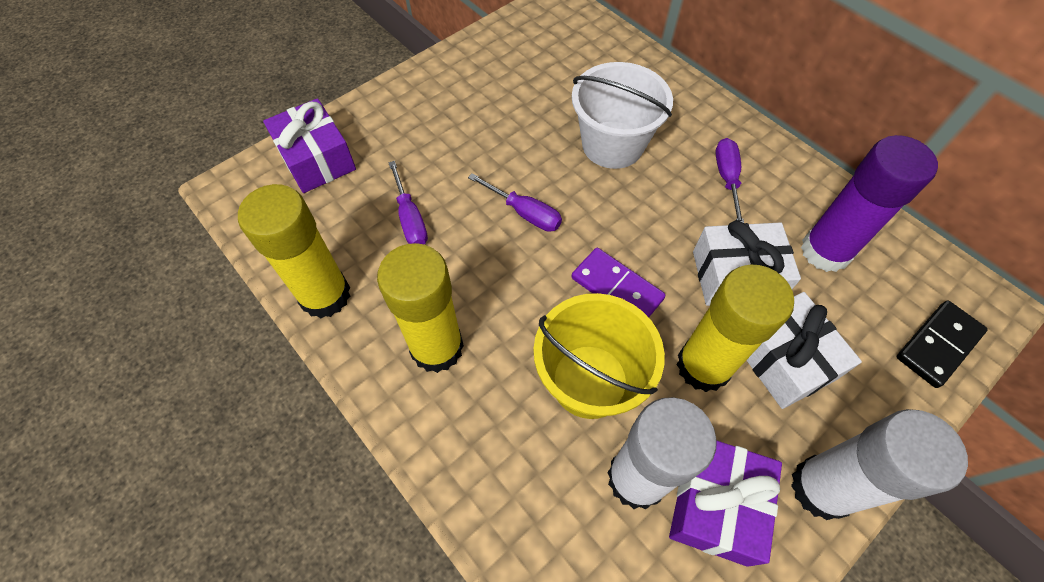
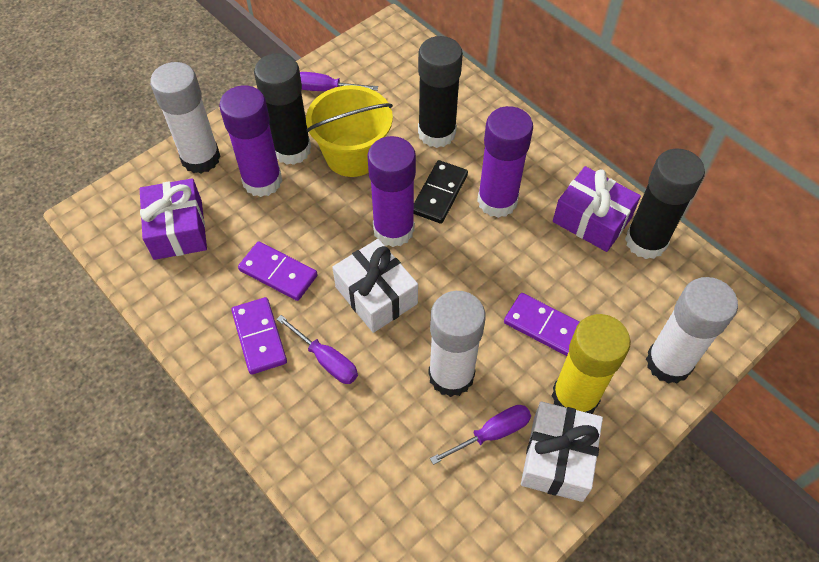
black glue stick: none = 0 -> [254,53,311,165] [418,36,463,148] [625,149,705,259] = 3
purple domino: [571,248,666,317] = 1 -> [231,297,287,375] [238,242,318,301] [504,293,580,356] = 3
purple glue stick: [801,135,938,272] = 1 -> [219,85,282,197] [367,136,416,247] [477,106,533,218] = 3
white bucket: [572,62,673,169] = 1 -> none = 0
white glue stick: [607,397,717,509] [791,409,968,520] = 2 -> [150,62,221,173] [428,291,486,397] [646,277,738,384] = 3
yellow glue stick: [238,184,350,319] [377,243,464,373] [676,264,794,392] = 3 -> [552,314,630,414] = 1

